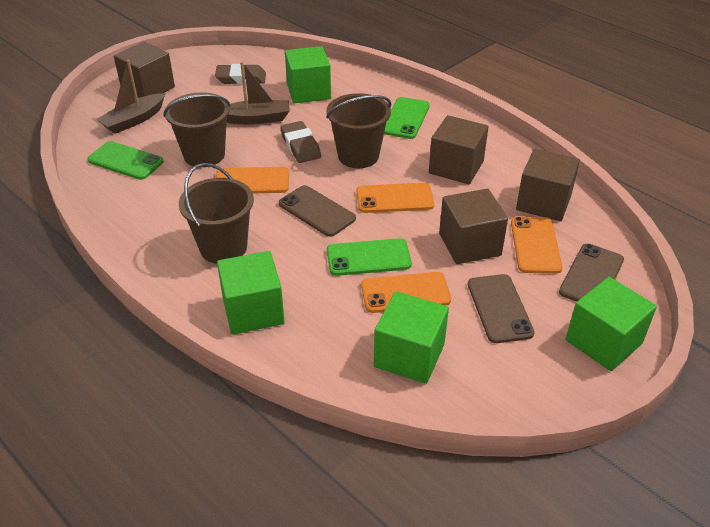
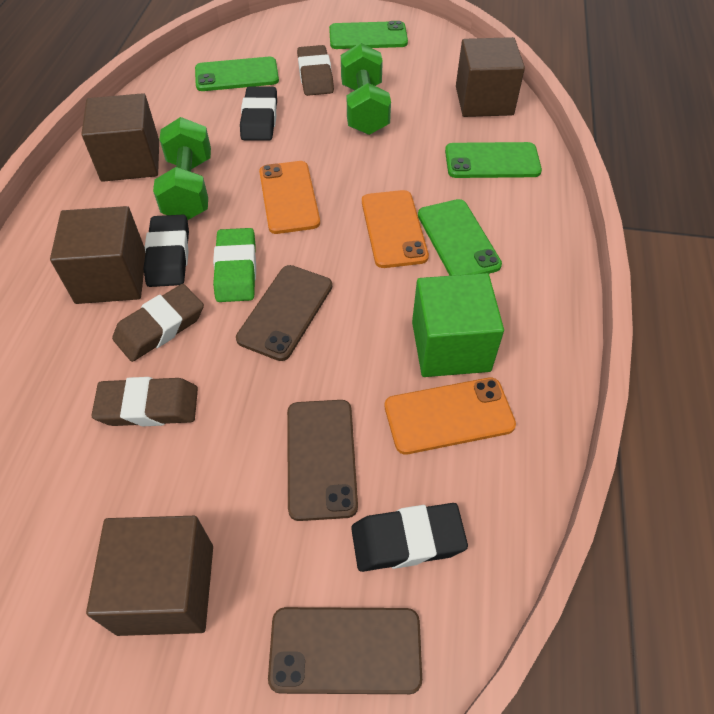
black eraser: none = 0 -> [144,214,189,287] [240,86,277,141] [351,503,468,572] = 3
brown boat: [96,60,165,134] [227,62,290,124] = 2 -> none = 0
brown bucket: [163,92,231,167] [179,163,254,264] [326,93,391,168] = 3 -> none = 0
brown eraser: [215,64,266,84] [280,121,321,163] = 2 -> [91,377,198,426] [112,284,204,362] [297,45,334,96] = 3
green cube: [217,251,285,335] [285,46,331,103] [374,291,449,384] [566,277,657,371] = 4 -> [412,273,504,377] = 1
green dumbbell: none = 0 -> [153,117,211,220] [341,43,391,135] = 2
green eraser: none = 0 -> [213,228,256,302] = 1
green phone: [87,141,163,180] [327,238,412,276] [384,97,430,139] = 3 -> [195,57,279,91] [329,21,408,49] [418,199,502,276] [445,142,542,178] = 4
orange phone: [216,167,289,193] [357,183,434,213] [361,272,451,313] [511,216,563,274] = 4 -> [259,161,320,234] [362,190,429,268] [385,378,516,454] = 3

